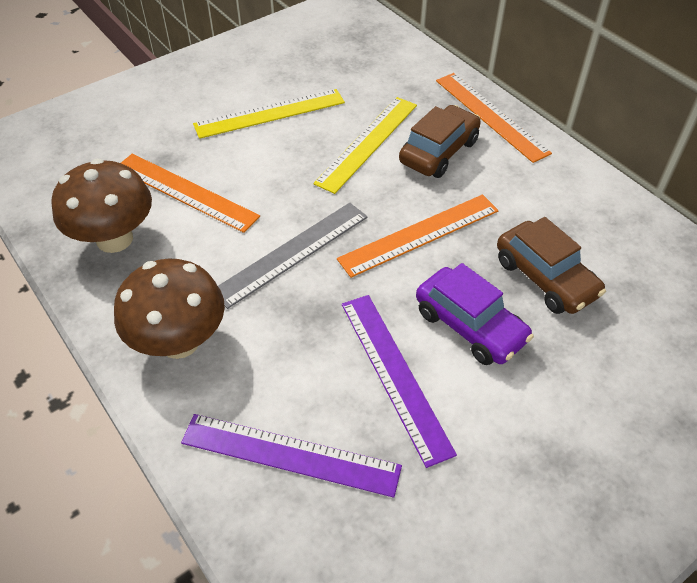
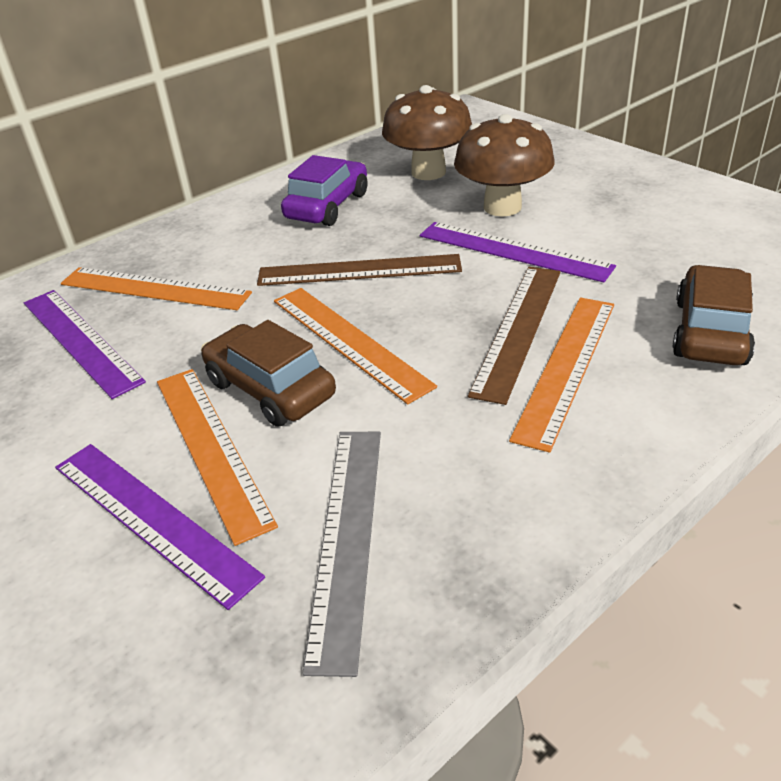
brown ruler: none = 0 -> [257,254,462,286] [468,267,561,405] = 2
orange ruler: [121,154,260,233] [337,194,498,278] [436,73,552,163] = 3 -> [61,267,252,310] [157,369,278,546] [274,288,437,404] [509,297,614,453] = 4
purple ruler: [181,414,402,498] [342,295,457,468] = 2 -> [24,290,146,399] [55,444,265,610] [420,222,616,283] = 3
yellow ruler: [193,89,345,139] [313,97,417,194] = 2 -> none = 0

